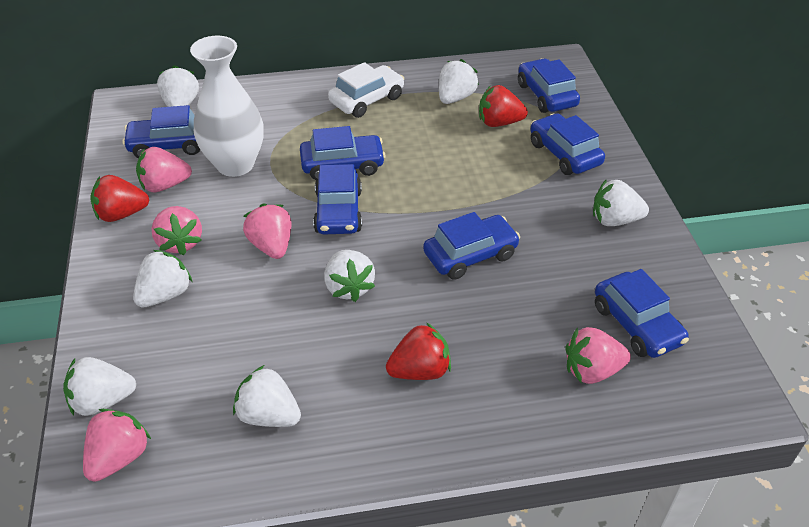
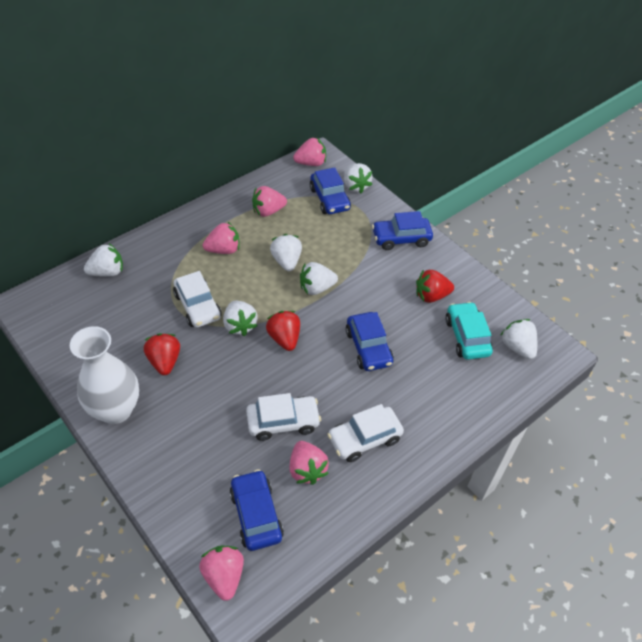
blue car: [122,105,200,158] [300,126,386,180] [313,164,362,234] [423,212,520,280] [518,58,580,113] [530,113,605,175] [595,269,689,358] = 7 -> [229,469,284,551] [310,167,351,214] [346,312,394,371] [372,211,433,250] = 4
turquoise car: none = 0 -> [445,302,493,360] = 1
white car: [328,62,404,118] = 1 -> [173,271,222,328] [246,393,321,441] [327,404,404,462] = 3
white strawberry: [63,357,136,416] [133,250,193,308] [157,65,199,107] [233,365,301,427] [324,250,375,302] [439,59,479,104] [593,179,649,226] = 7 -> [84,243,123,277] [223,300,258,336] [270,234,302,271] [300,262,338,295] [344,163,372,193] [500,319,537,359] = 6

